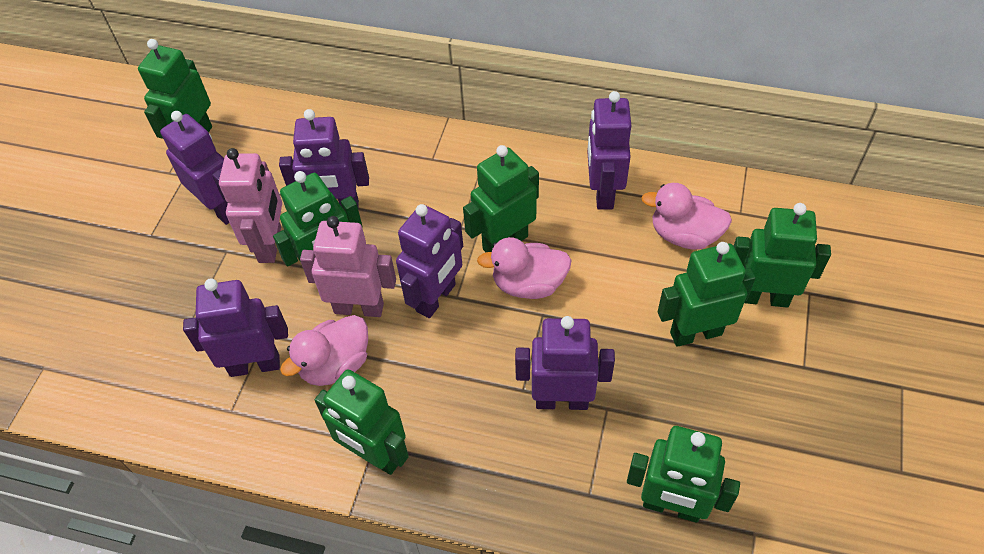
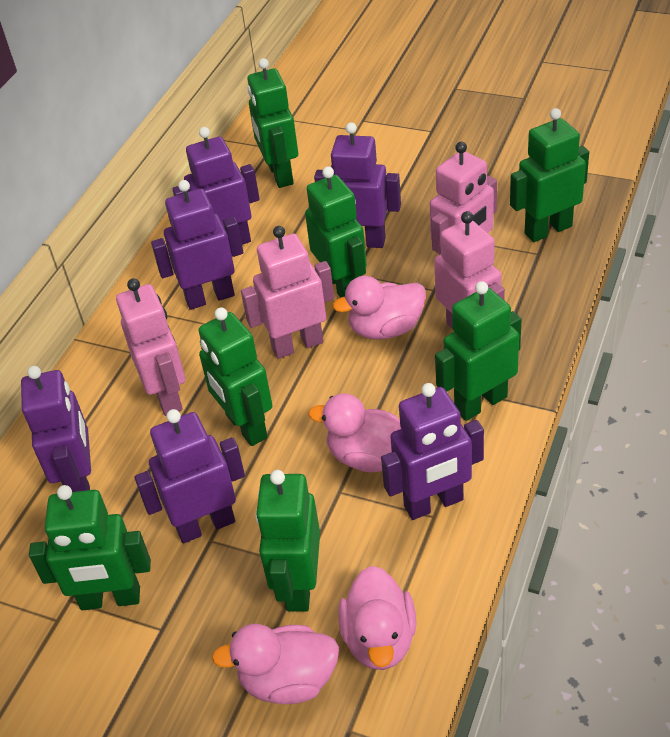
pink duck: [280,315,368,386] [477,237,572,299] [641,183,732,249] = 3 -> [212,624,339,704] [308,393,401,472] [332,276,426,340] [338,566,416,670] = 4
pink robot: [219,148,282,263] [300,216,396,317] = 2 -> [116,278,185,416] [241,226,334,359] [430,142,497,253] [434,211,505,329] = 4

